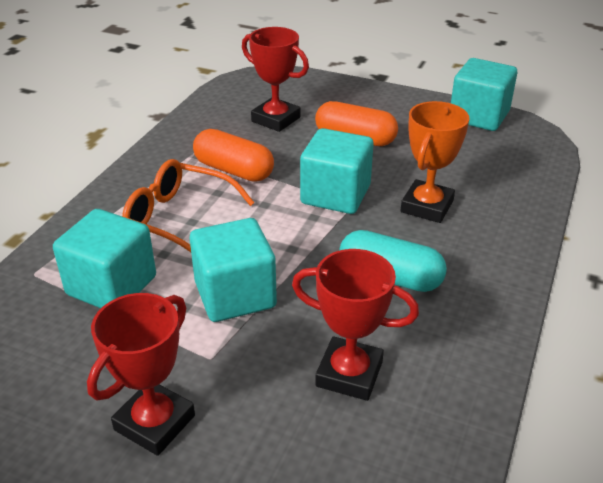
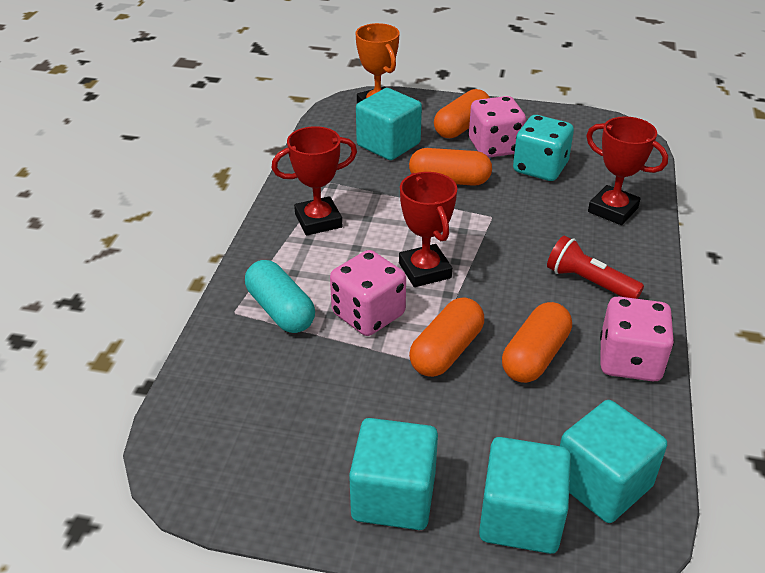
orange capsule: [193,129,274,182] [315,101,398,146] = 2 -> [409,148,492,186] [409,298,484,377] [434,89,490,138] [502,302,572,383] = 4
orange glasses: [122,159,255,252] = 1 -> none = 0
pink dice: none = 0 -> [330,250,406,336] [469,96,526,158] [600,297,674,381] = 3
red flashlight: none = 0 -> [547,236,644,299] = 1
turquoise dice: none = 0 -> [513,115,574,181] = 1

